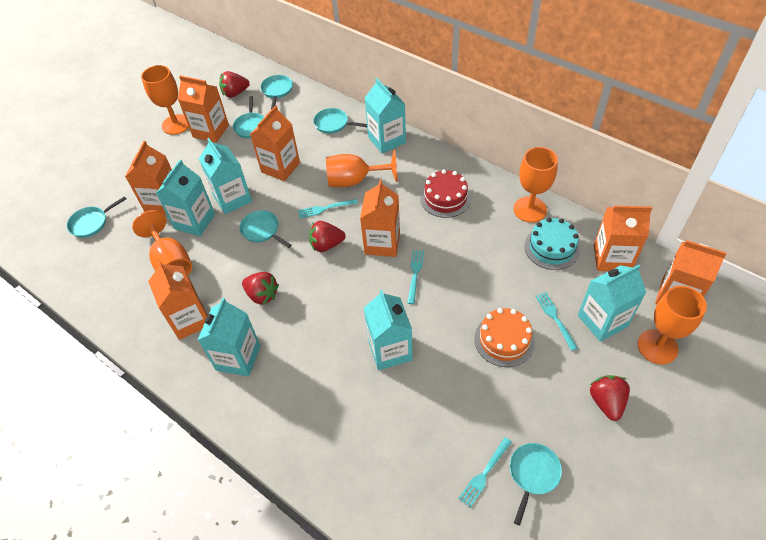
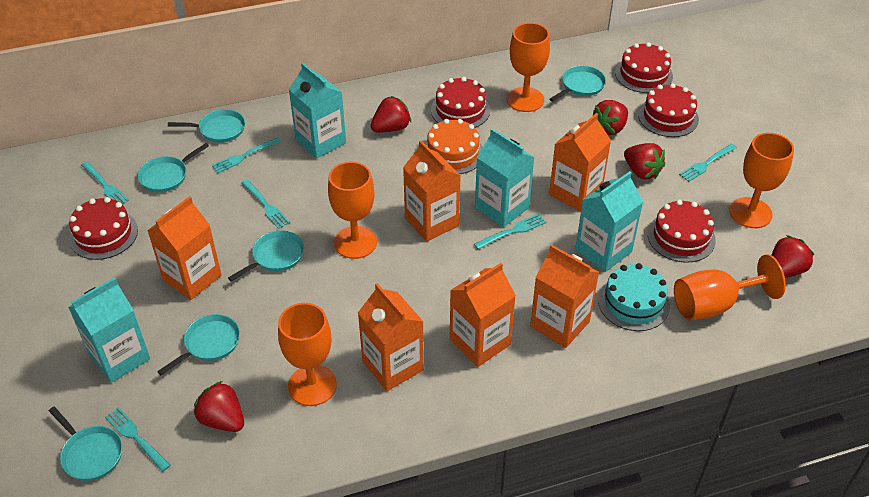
orange carton: [125,141,172,215] [148,261,208,340] [178,75,229,143] [250,105,300,181] [360,180,400,257] [594,206,652,271] [655,240,727,304] = 7 -> [147,196,222,300] [358,283,424,391] [403,141,461,242] [450,263,516,367] [530,245,599,348] [549,113,611,212] = 6
red cake: [420,169,471,218] = 1 -> [69,197,138,260] [431,77,490,128] [615,42,673,93] [638,83,699,137] [647,200,716,263] = 5
red strawberry: [219,71,250,98] [242,272,279,305] [309,221,346,252] [590,375,630,421] = 4 -> [194,381,244,432] [371,96,411,133] [593,100,628,135] [624,143,665,179] [771,235,814,278] = 5
turquoise carton: [156,160,215,236] [198,298,261,377] [199,138,252,214] [364,78,406,153] [364,289,413,370] [578,265,646,342] = 6 -> [68,277,150,383] [288,63,346,159] [475,128,535,227] [575,171,643,272] = 4
turquoise fork: [298,199,358,218] [407,250,424,304] [458,437,512,508] [535,292,578,351] = 4 -> [81,162,129,204] [105,407,171,472] [212,138,281,173] [241,179,290,229] [474,214,546,249] [679,144,737,182] = 6

